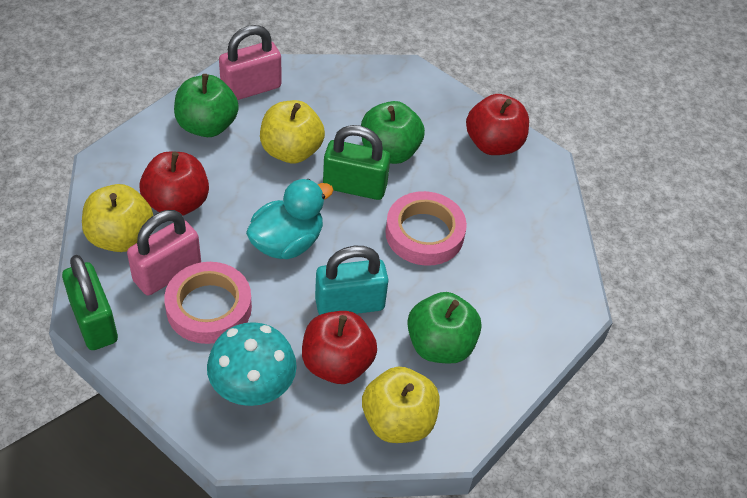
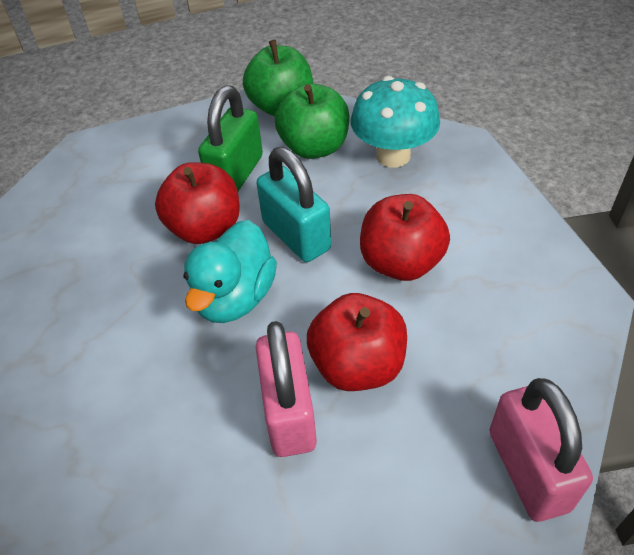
green apple: [174,74,239,137] [361,101,425,164] [407,292,482,364] = 3 -> [243,40,313,116] [275,83,349,159] = 2
green padlock: [62,255,118,350] [323,125,390,200] = 2 -> [198,86,263,191] = 1
pink tape: [164,262,252,344] [385,191,467,266] = 2 -> none = 0
yellow apple: [82,184,153,252] [260,100,325,163] [362,367,440,443] = 3 -> none = 0

